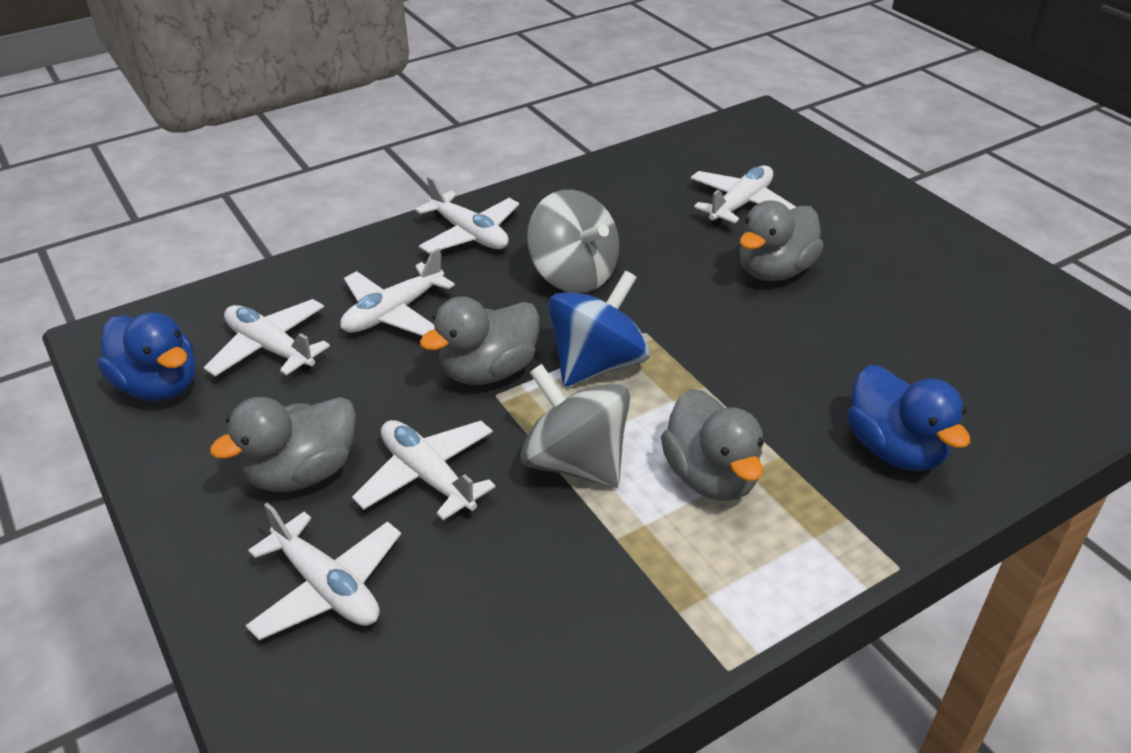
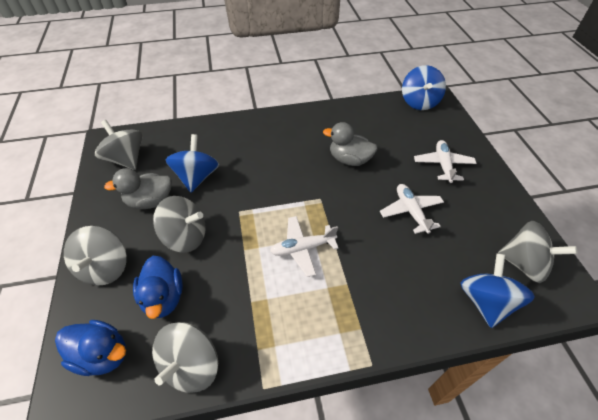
blue spinning top: [548,271,650,387] = 1 -> [166,134,219,193] [402,65,446,110] [460,253,535,328] = 3
grey duck: [210,397,356,492] [420,296,540,385] [661,389,764,501] [740,200,824,281] = 4 -> [104,168,172,209] [323,122,378,166] = 2
grey spinning top: [520,364,630,488] [527,190,619,293] = 2 -> [64,226,127,285] [95,120,142,170] [152,322,218,393] [153,196,206,253] [498,221,577,283] = 5
white plane: [204,299,330,376] [245,502,401,640] [340,248,455,336] [352,420,496,520] [415,176,519,253] [690,165,796,226] = 6 -> [270,216,338,277] [380,184,444,234] [414,140,477,183] = 3

